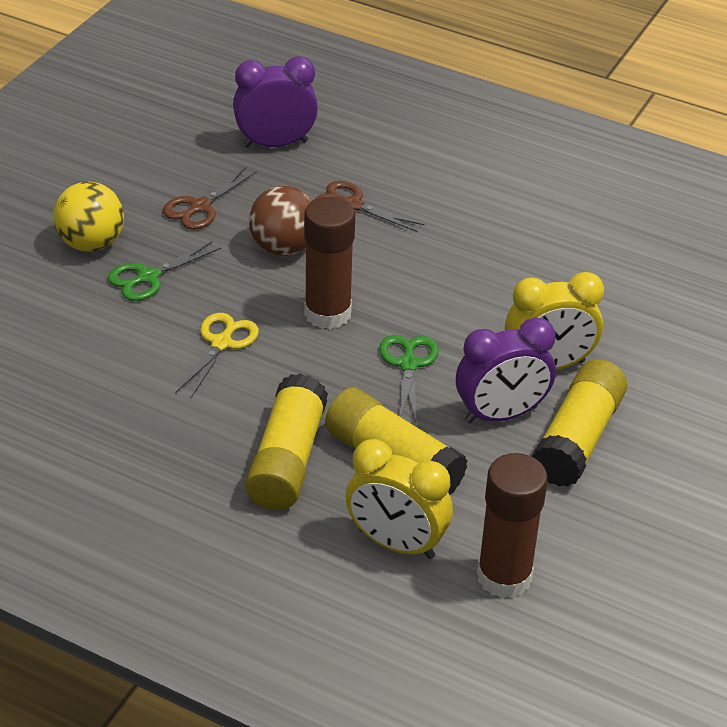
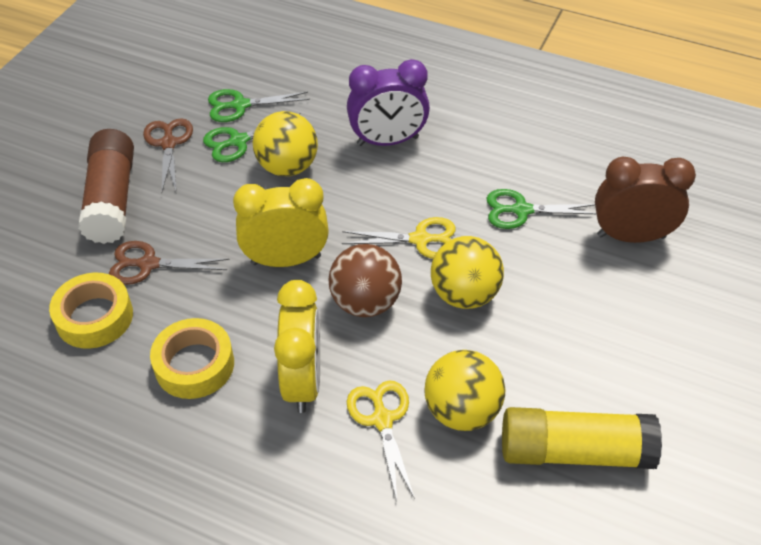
brown clock: none = 0 -> [595,157,696,243] = 1
brown glue stick: [304,197,355,329] [477,453,548,598] = 2 -> [78,129,134,244] = 1
green scissors: [108,242,221,301] [379,335,439,422] = 2 -> [203,113,301,162] [208,89,310,122] [487,189,596,229] = 3
purple clock: [233,56,318,148] [456,317,556,423] = 2 -> [347,59,430,146] = 1
yellow ball: [53,181,124,252] = 1 -> [253,111,318,176] [424,350,505,431] [431,236,504,309] = 3
yellow glue stick: [245,373,328,510] [325,387,468,495] [532,359,627,487] = 3 -> [502,407,662,469] = 1
yellow scissors: [175,313,259,399] = 1 -> [342,217,456,259] [347,380,415,500] = 2
yellow tape: none = 0 -> [49,273,133,349] [150,318,234,399] = 2

